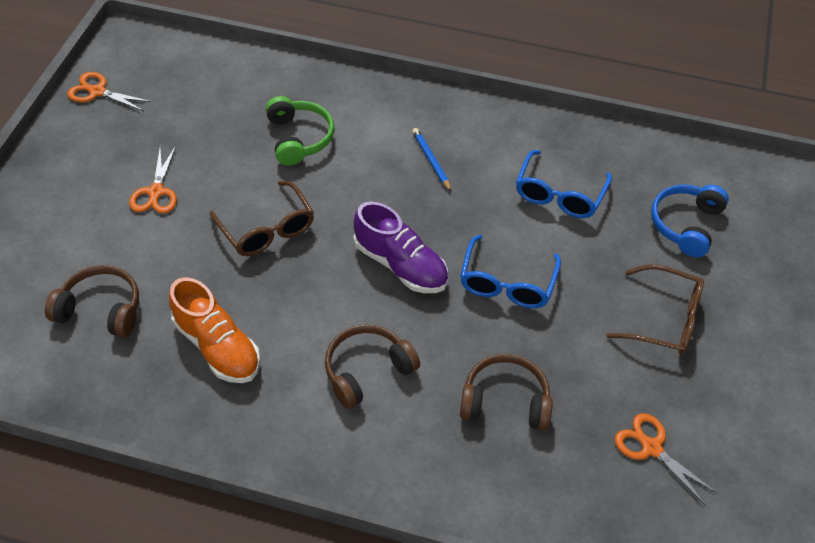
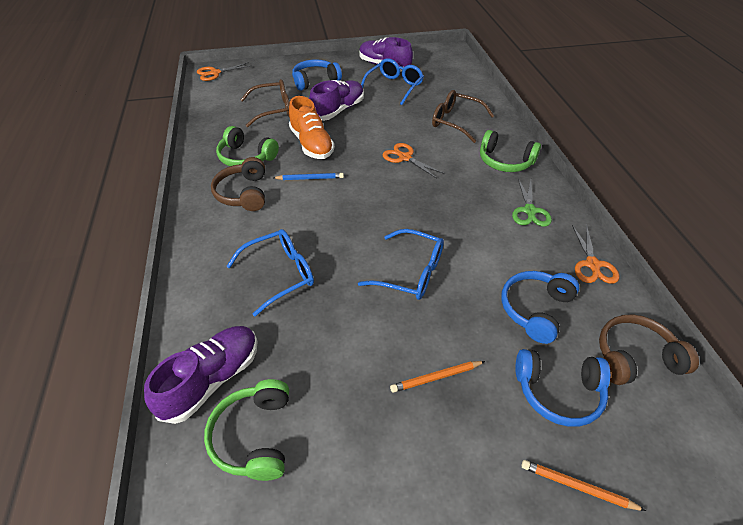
blue glasses: [460,235,561,308] [516,150,612,218] = 2 -> [227,229,314,317] [358,229,444,300] [361,58,424,105] = 3
blue headphones: [651,184,729,257] = 1 -> [292,59,342,91] [501,271,580,344] [515,349,610,427] = 3
brown headphones: [45,265,139,337] [325,324,420,409] [460,354,553,431] = 3 -> [211,157,265,211] [599,315,699,385] = 2
green headphones: [266,96,335,166] = 1 -> [204,379,289,481] [216,126,279,166] [480,130,541,172] = 3
green scissors: none = 0 -> [512,179,552,227] = 1
orange pencil: none = 0 -> [390,361,485,393] [522,460,646,511] = 2
purple shoe: [354,202,448,293] = 1 -> [144,326,258,424] [309,80,364,121] [359,37,413,71] = 3

